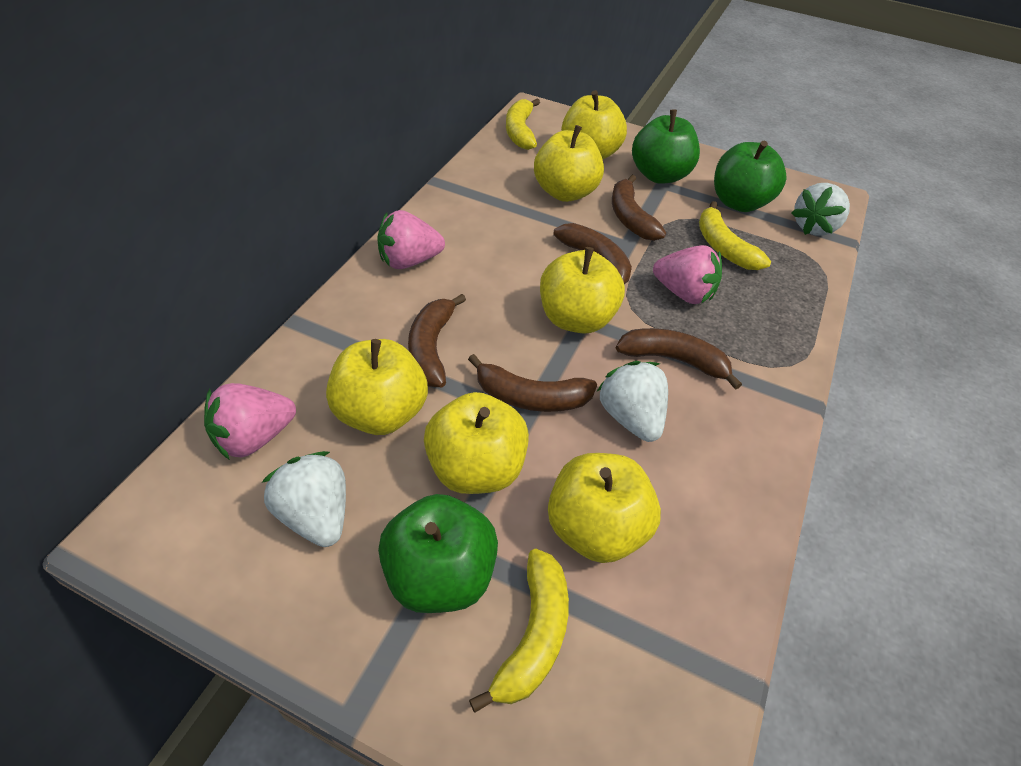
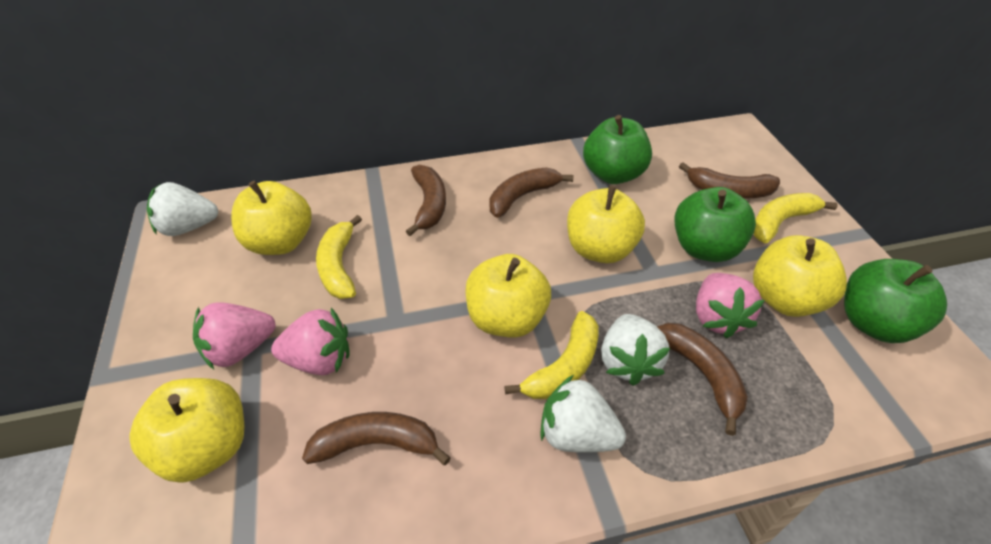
yellow apple: [326,339,428,435] [424,392,529,494] [534,125,604,202] [540,247,625,334] [548,453,661,563] [561,90,627,159] = 6 -> [129,378,245,483] [231,180,312,255] [465,254,551,338] [567,186,645,263] [753,235,847,317] = 5

